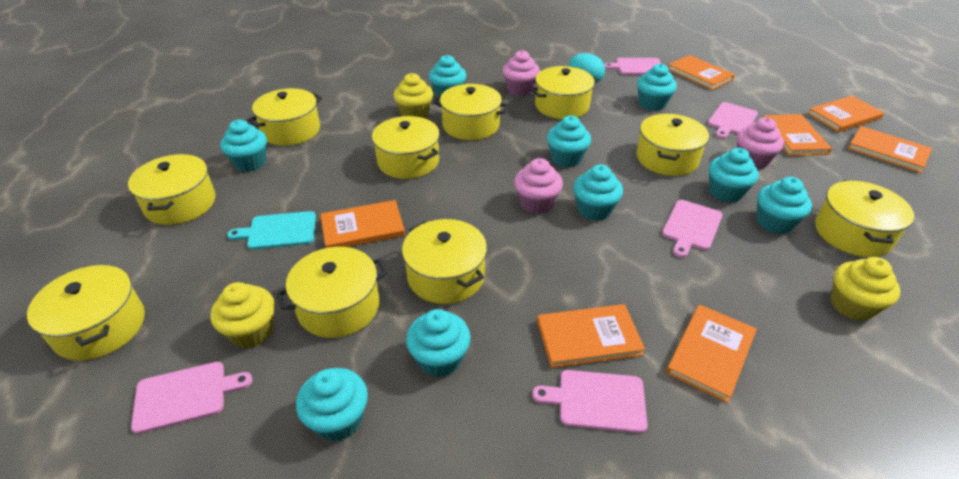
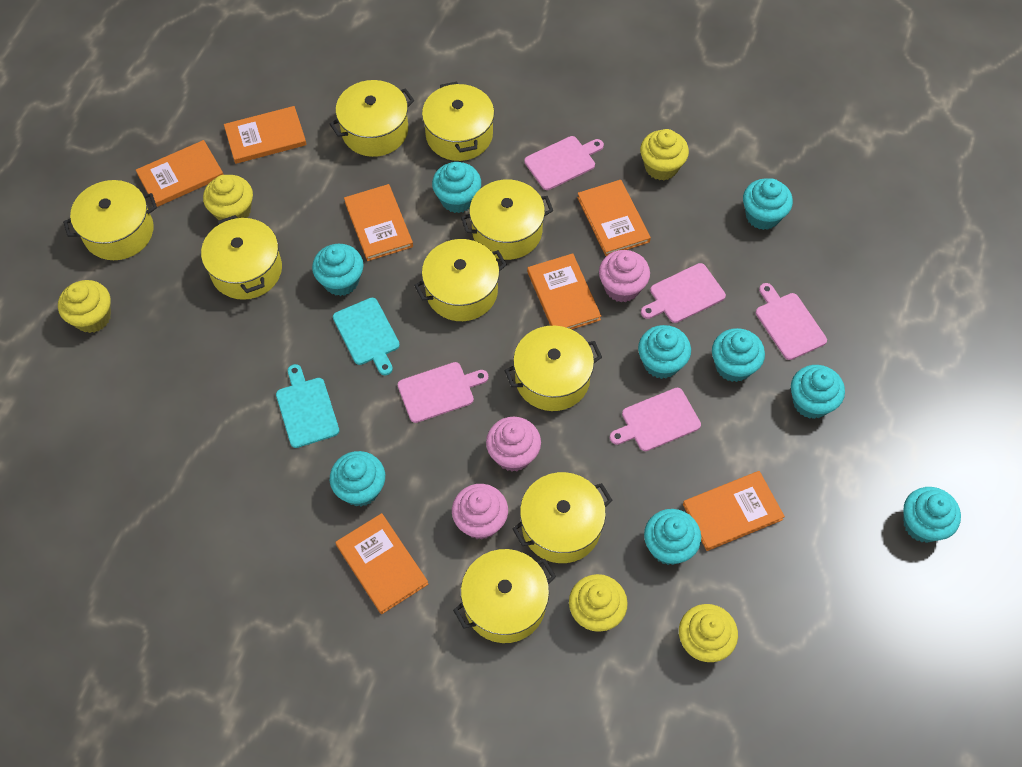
turquoise cutting board: [227,211,316,250] = 1 -> [276,364,339,448] [333,298,400,375] = 2
turquoise egg: [569,53,605,83] = 1 -> none = 0
yellow cupcake: [210,282,275,348] [393,73,433,118] [831,257,900,321] = 3 -> [58,280,111,333] [203,175,253,220] [569,574,628,632] [640,129,689,181] [679,604,738,662] = 5
yellow pot: [27,265,145,361] [128,154,215,225] [248,88,322,146] [276,247,388,338] [372,116,440,179] [402,219,487,304] [433,84,509,140] [531,66,598,119] [636,114,709,176] [815,180,914,257] = 10 -> [63,180,157,260] [201,215,282,300] [330,80,414,157] [414,239,507,321] [422,82,494,161] [453,549,556,643] [461,180,553,260] [504,326,602,411] [512,472,612,563] = 9

